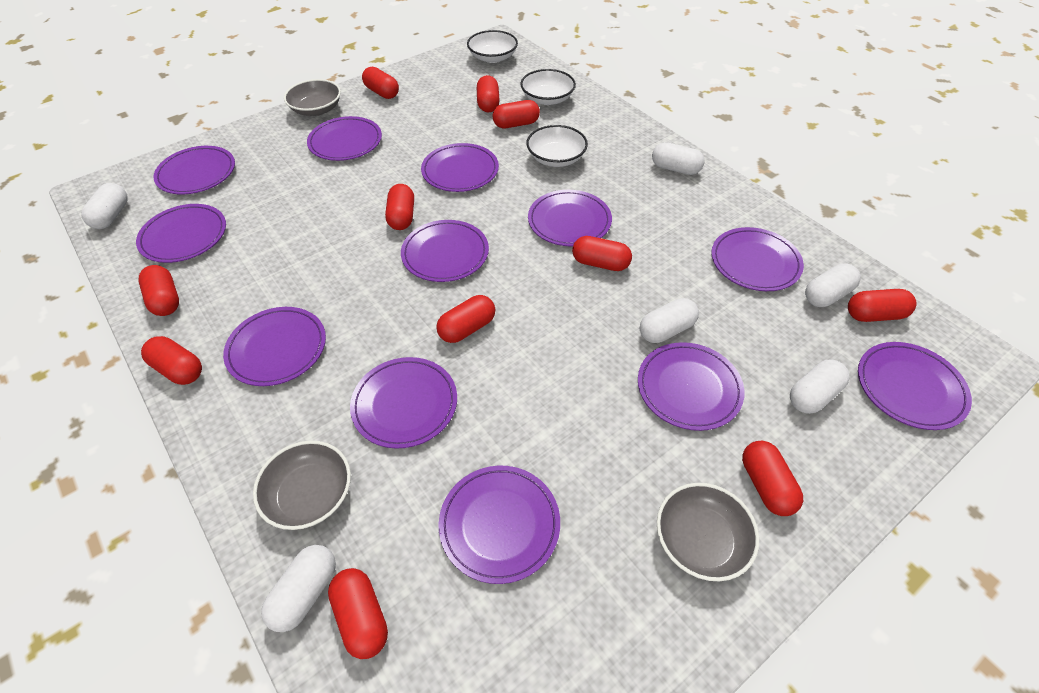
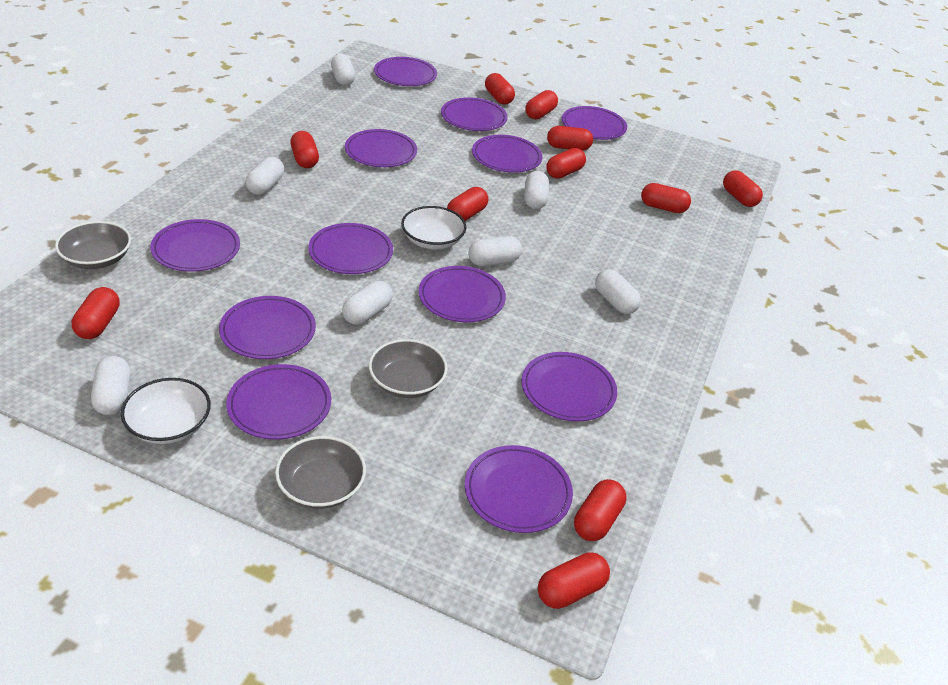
white bowl: [467,30,518,63] [520,69,576,105] [526,125,588,167] = 3 -> [121,378,211,444] [401,206,467,249] = 2
white capsule: [81,183,128,229] [261,545,336,632] [640,298,699,343] [652,142,705,175] [790,360,849,414] [805,263,861,307] = 6 -> [91,356,130,415] [246,157,284,195] [331,54,356,86] [342,281,393,325] [468,236,522,266] [524,171,549,209] [595,269,641,314] = 7

